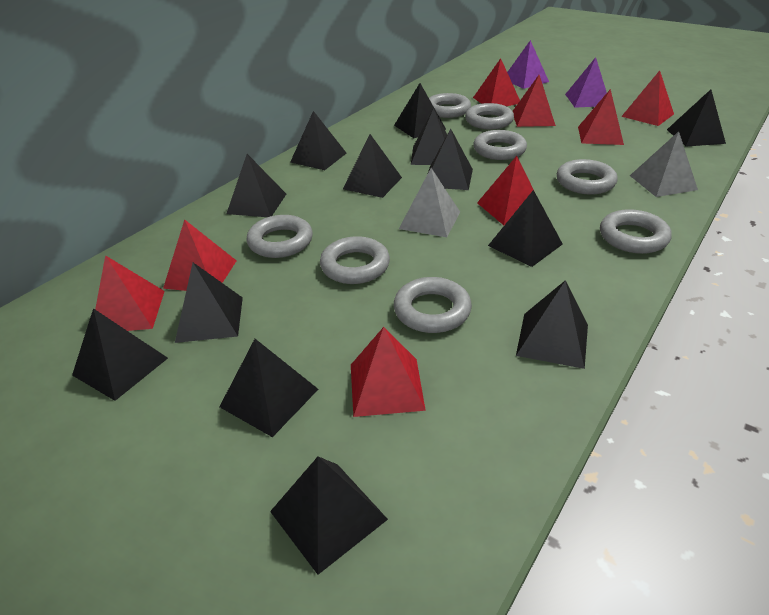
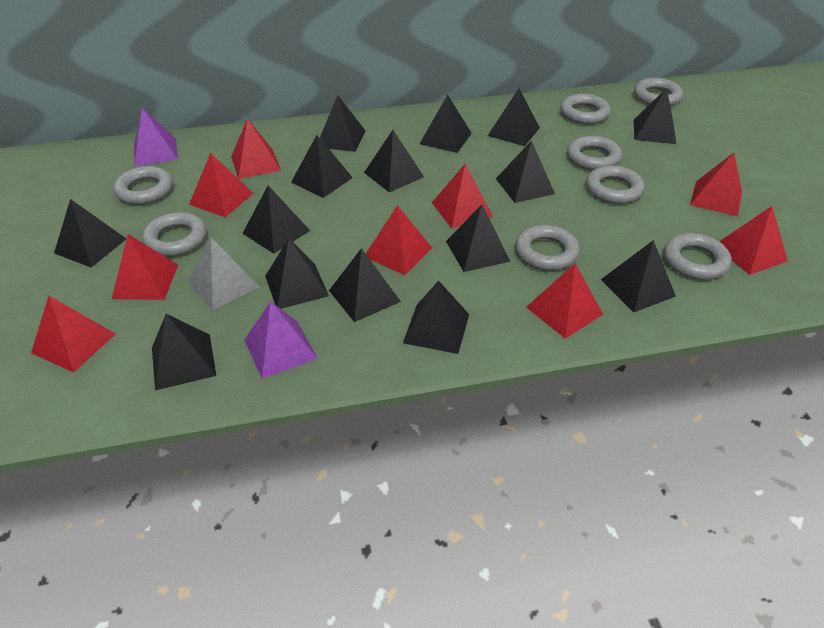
black pyramid: [72,308,168,401] [175,263,243,343] [219,339,318,437] [226,154,286,217] [270,457,388,575] [290,111,346,170] [343,134,402,198] [394,83,446,138] [411,108,447,165] [428,129,473,190] [488,190,563,267] [516,280,588,369] [667,89,726,147] = 13 -> [54,199,126,268] [152,314,216,390] [242,186,310,254] [265,238,329,309] [291,135,353,198] [320,95,366,152] [329,248,401,322] [364,130,424,192] [403,281,469,354] [420,95,472,153] [446,204,510,272] [488,89,540,146] [496,140,555,203] [601,240,676,313] [633,88,676,144] = 15
grey pyramid: [399,168,460,237] [630,131,698,197] = 2 -> [188,237,259,310] = 1
red pyramid: [95,255,165,331] [163,219,237,291] [351,327,426,417] [473,58,520,106] [477,156,533,225] [513,75,556,127] [578,89,624,145] [621,70,674,126] = 8 -> [31,296,115,373] [112,234,178,300] [189,153,253,217] [231,119,281,179] [366,205,432,275] [432,164,493,229] [526,263,603,339] [690,153,742,216] [719,206,788,275] = 9

